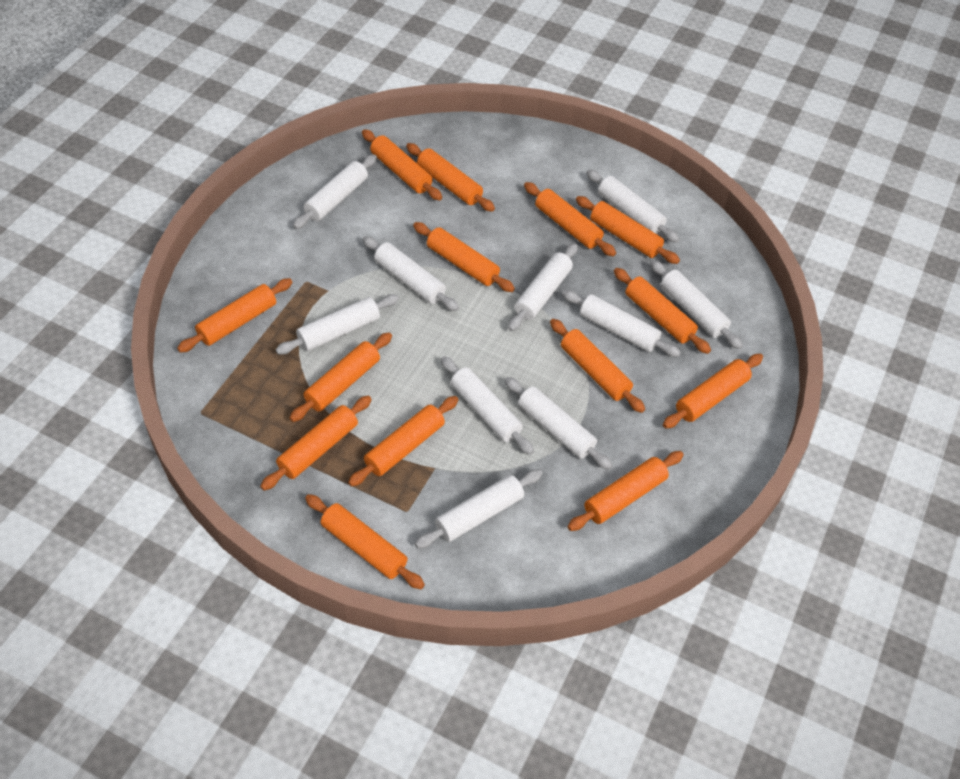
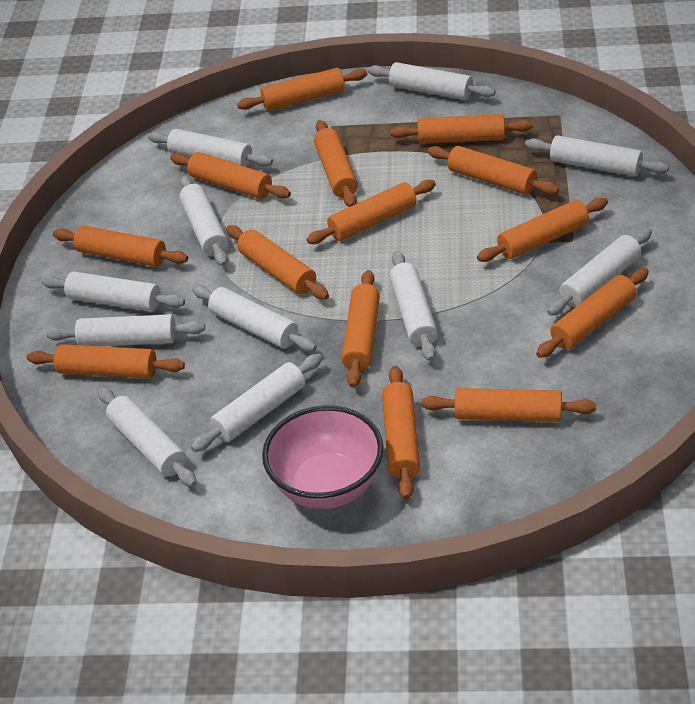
pink bowl: none = 0 -> [262,406,383,509] = 1
white rolling pin: [276,294,399,354] [293,155,377,229] [362,236,459,311] [415,469,542,549] [441,356,534,455] [504,377,612,470] [508,243,578,331] [562,290,681,357] [586,169,679,243] [650,260,743,349] = 10 -> [41,272,185,312] [46,314,205,346] [98,387,197,487] [148,129,273,167] [179,175,228,266] [191,354,322,452] [192,285,317,352] [368,62,495,100] [389,251,438,361] [525,135,669,177] [547,228,652,316] = 11

